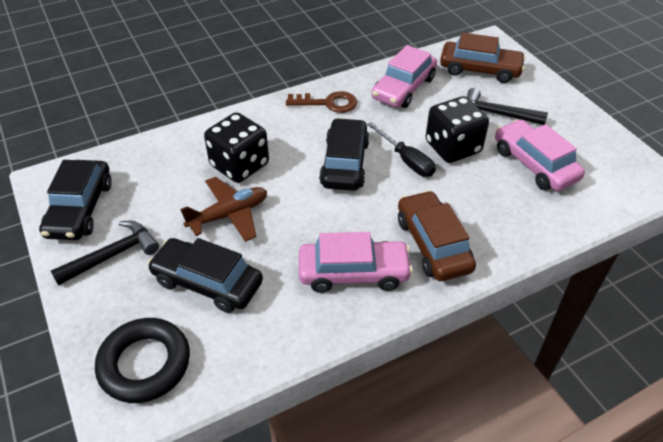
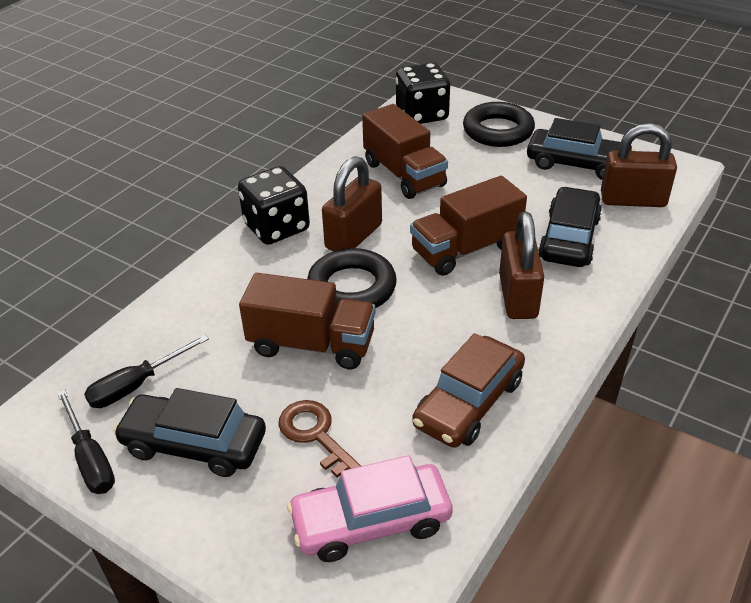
black hammer: [51,221,159,286] [467,88,548,125] = 2 -> none = 0
black ring: [95,318,190,403] = 1 -> [307,248,397,308] [463,102,535,147] = 2
black screwdriver: [367,122,436,177] = 1 -> [57,389,115,494] [84,335,209,408] = 2
brown car: [398,191,476,281] [440,32,526,83] = 2 -> [412,333,525,448] = 1
brown padlock: none = 0 -> [322,156,382,251] [499,212,544,319] [601,123,677,207] = 3
brown plane: [180,177,267,242] = 1 -> none = 0
brown truck: none = 0 -> [239,273,376,369] [362,104,448,199] [410,176,527,276] = 3
pink car: [299,232,413,293] [371,45,437,108] [495,119,585,191] = 3 -> [287,455,453,562] = 1

